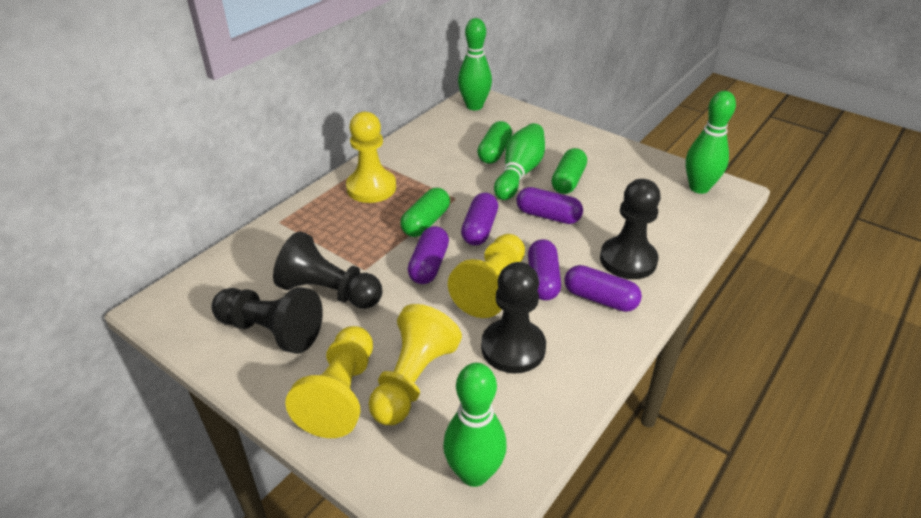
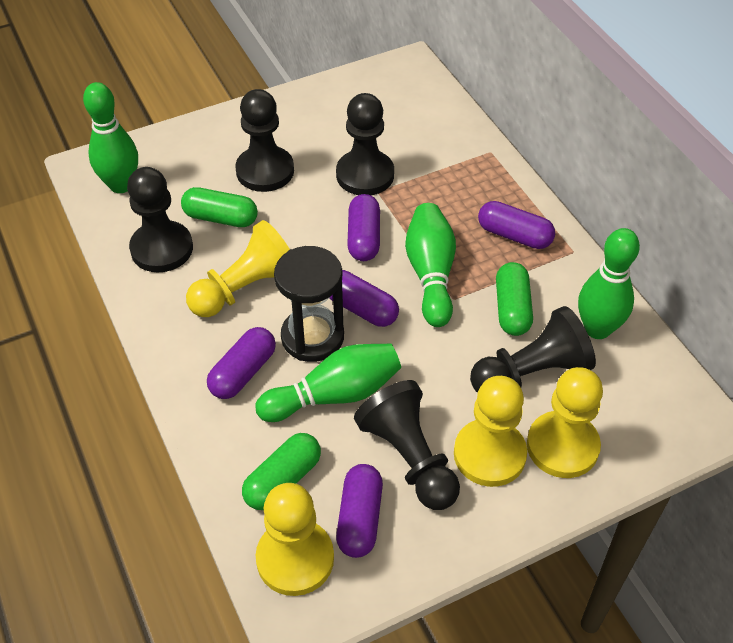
black hourglass: none = 0 -> [274,246,344,362] = 1
black pawn: [212,287,323,354] [273,231,382,309] [481,262,546,373] [600,179,661,279] = 4 -> [127,167,193,272] [235,89,294,192] [336,93,394,195] [354,380,460,510] [470,306,596,393] = 5

